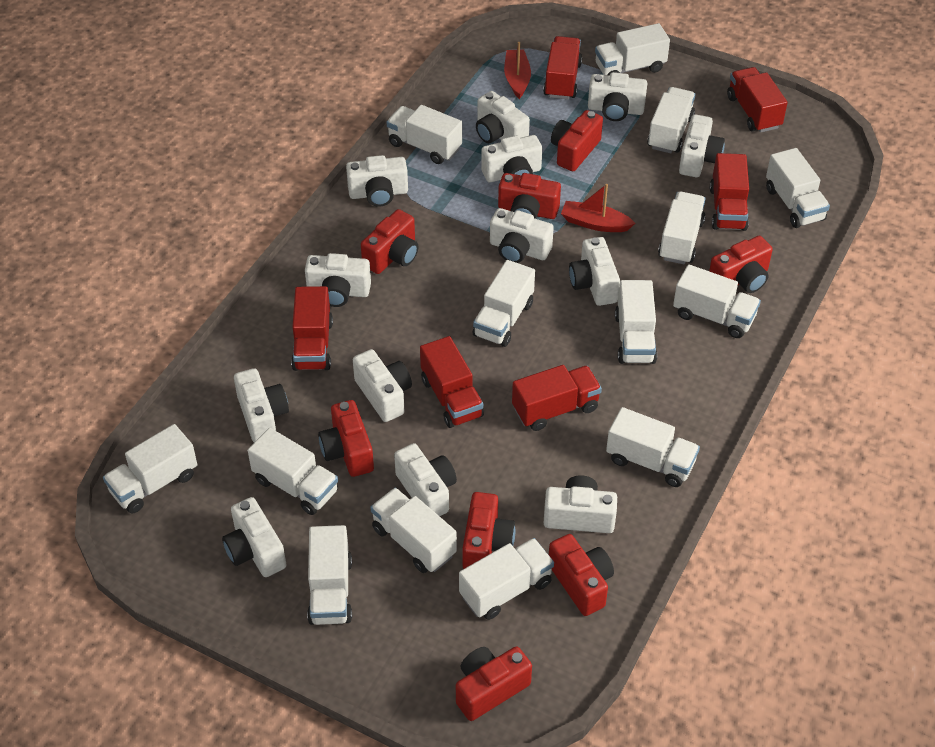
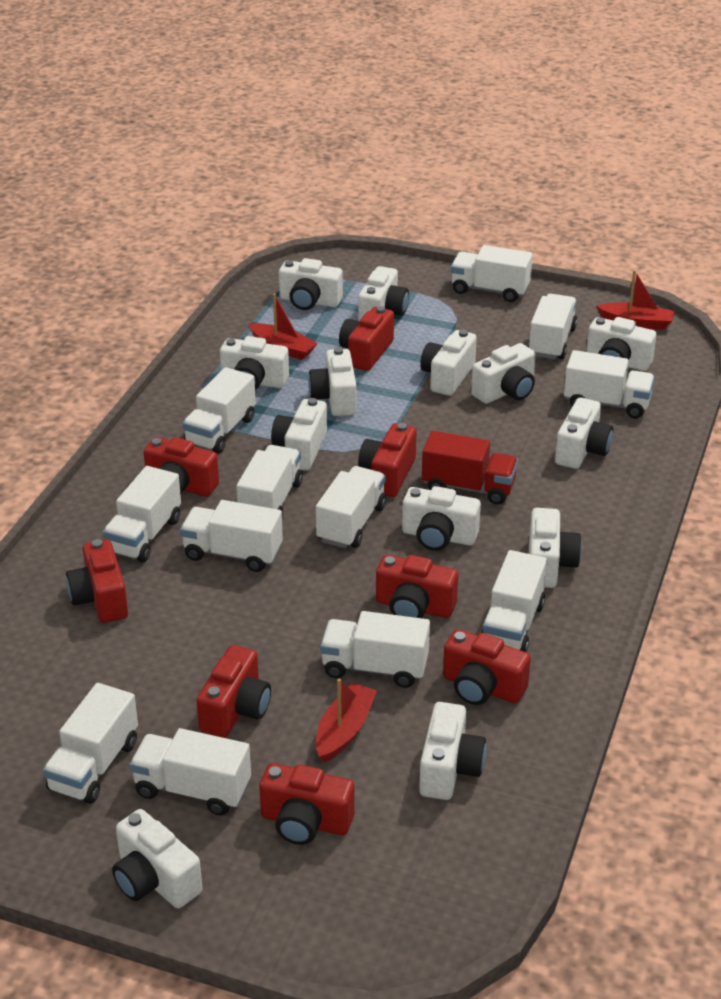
red boat: [504,42,531,99] [561,184,635,232] = 2 -> [248,294,318,360] [316,679,377,762] [596,270,674,330] = 3
red truck: [291,286,333,371] [420,336,484,428] [512,365,602,431] [543,36,582,100] [710,153,749,231] [727,67,788,133] = 6 -> [422,431,518,505] = 1
white truck: [103,424,198,514] [248,428,338,515] [307,525,352,625] [370,488,457,573] [387,105,462,164] [459,538,554,620] [473,260,535,347] [595,23,670,75] [606,407,700,487] [615,280,657,364] [647,87,695,153] [658,191,705,264] [673,264,761,338] [766,148,830,228] = 14 -> [43,683,138,804] [103,466,181,562] [130,728,251,816] [180,500,283,572] [182,367,256,454] [236,445,303,518] [316,466,386,548] [320,611,430,688] [451,245,533,302] [481,550,547,652] [528,294,577,359] [564,350,655,418] = 12

